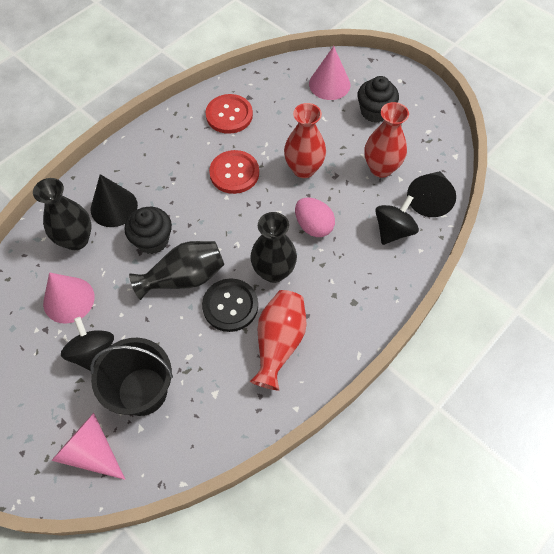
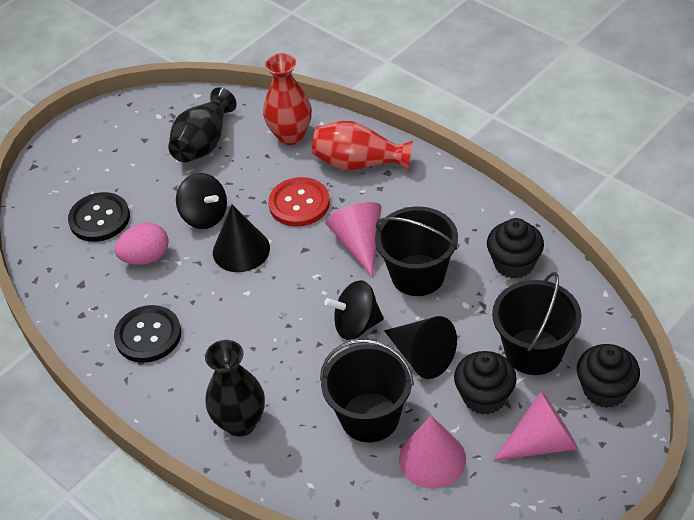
black bucket: [90,338,173,416] = 1 -> [320,339,414,442] [375,207,458,296] [492,272,582,375] = 3
black button: [202,278,258,332] = 1 -> [68,192,130,242] [114,305,181,363] = 2
black cupcake: [124,207,172,254] [357,76,399,123] = 2 -> [454,351,517,415] [487,218,544,279] [577,344,640,408] = 3
black vase: [33,178,91,250] [129,241,224,300] [250,212,297,283] = 3 -> [168,88,237,163] [205,340,265,437] = 2
red button: [205,94,253,134] [209,150,259,194] = 2 -> [268,177,330,227] = 1
red vase: [250,290,306,390] [284,103,326,178] [364,102,409,178] = 3 -> [263,53,312,145] [312,121,413,171] = 2

